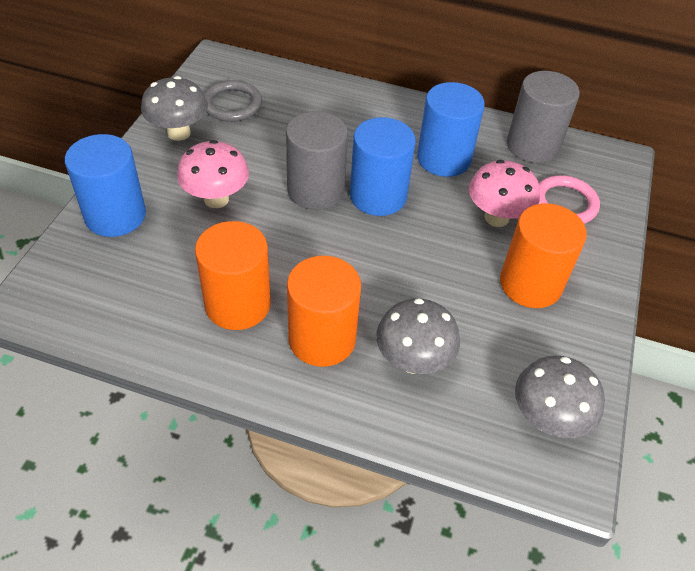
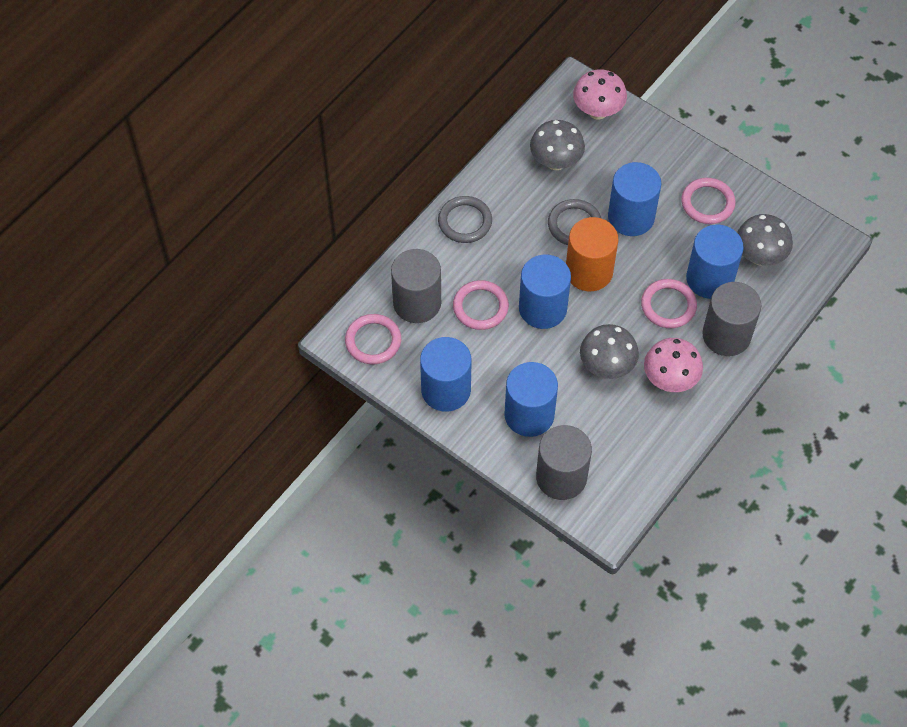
blue cylinder: [65,134,146,237] [350,117,416,216] [417,82,485,177] = 3 -> [420,337,472,412] [504,362,558,437] [519,255,571,329] [608,162,661,236] [686,225,744,299] = 5
grey cylinder: [286,111,348,210] [507,71,580,163] = 2 -> [391,249,441,323] [536,425,592,500] [702,282,761,356] = 3
grey ring: [204,80,262,122] = 1 -> [438,196,492,243] [548,199,602,245] = 2
orange cylinder: [195,221,271,330] [287,256,361,367] [500,203,587,308] = 3 -> [566,217,618,291] = 1
pink ring: [539,175,600,224] = 1 -> [345,314,401,364] [453,280,509,330] [641,279,697,328] [681,178,736,224] = 4

